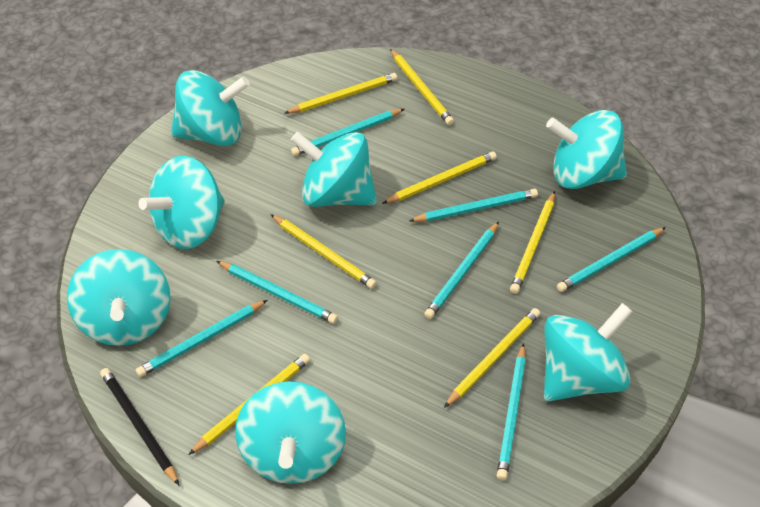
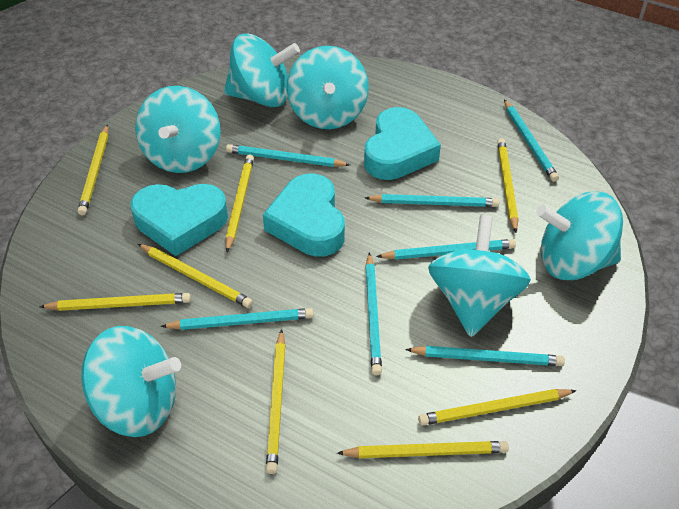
black pencil: [100,368,179,485] = 1 -> none = 0
turquoise heart: none = 0 -> [130,184,228,256] [263,173,345,257] [364,107,441,180] = 3
turquoise spinning top: [67,249,171,346] [138,156,225,249] [171,70,250,146] [235,381,346,484] [291,132,377,207] [544,303,633,401] [546,110,627,189] = 7 -> [81,326,181,437] [135,86,221,173] [224,34,300,107] [287,46,369,129] [428,215,531,337] [537,191,623,280] = 6
yellow pencil: [188,354,310,455] [270,214,376,289] [285,73,397,114] [382,152,497,204] [390,49,454,125] [444,308,540,408] [510,191,555,294] = 7 -> [39,293,191,311] [78,124,108,216] [138,244,253,308] [226,155,254,252] [266,329,286,474] [337,441,509,458] [418,389,577,426] [497,138,518,233] = 8

